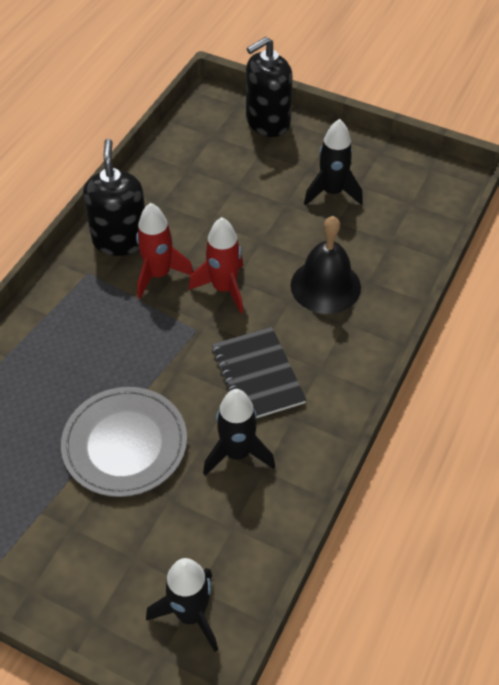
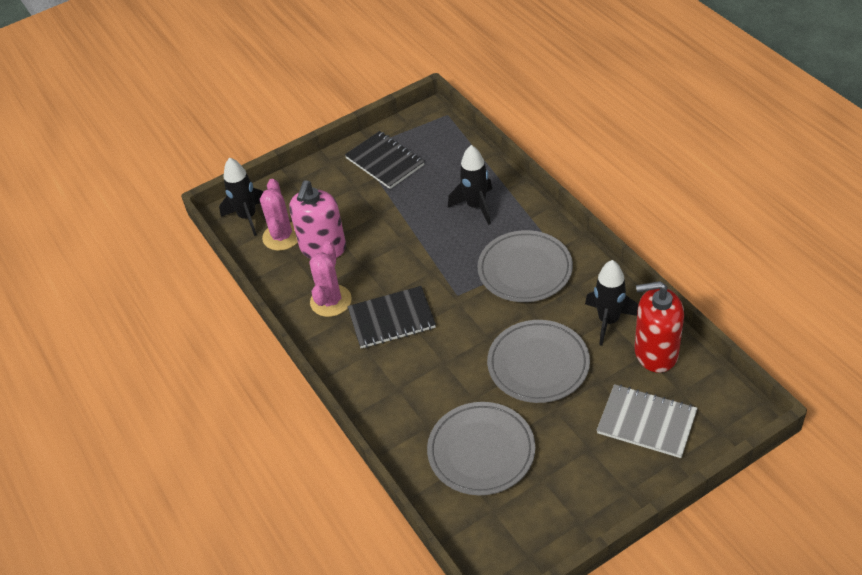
black bell: [291,216,361,314] = 1 -> none = 0
black notebook: [212,327,306,418] = 1 -> [345,131,425,189] [347,286,436,348] = 2
black soap dispenser: [83,139,145,256] [246,37,293,137] = 2 -> none = 0
grey notebook: none = 0 -> [597,384,698,458] = 1
grey plate: [61,387,187,497] = 1 -> [427,402,535,495] [477,230,573,302] [487,320,590,403] = 3
pink cactus: none = 0 -> [260,179,298,251] [310,241,352,317] = 2
pink soap dispenser: none = 0 -> [289,180,346,259] = 1
red rocket: [136,203,194,299] [189,217,243,314] = 2 -> none = 0
red soap dispenser: none = 0 -> [634,281,684,373] = 1

